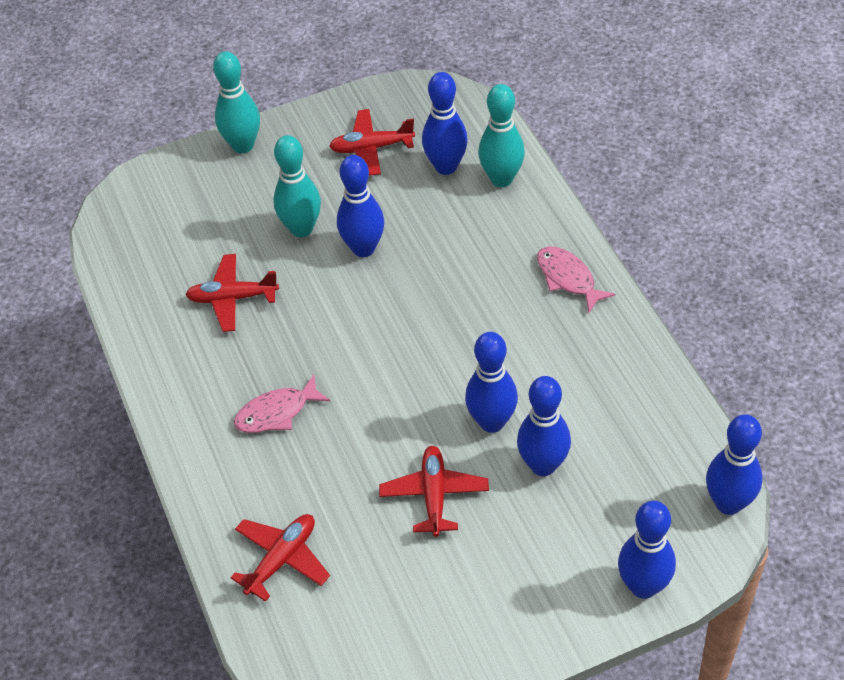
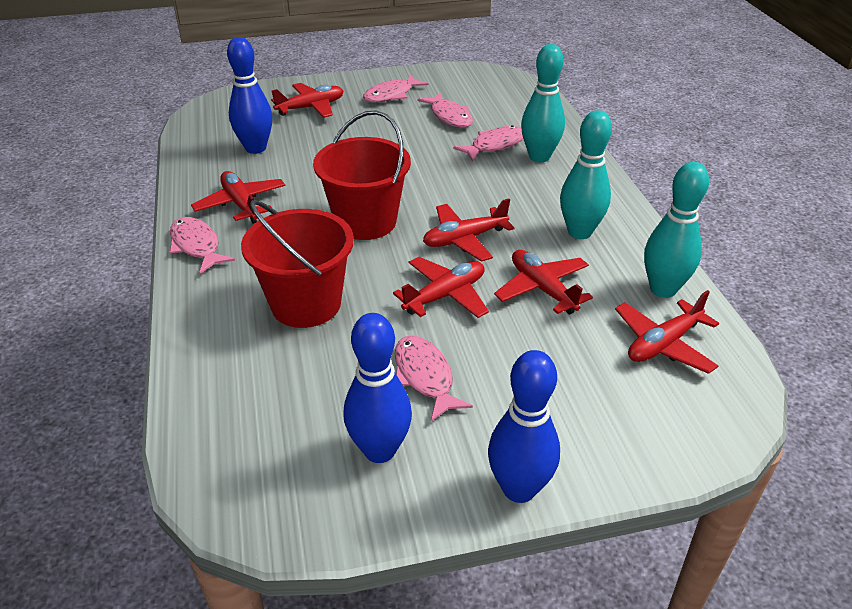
blue bowling pin: [337,155,384,257] [422,72,468,175] [465,332,518,433] [517,376,571,476] [618,501,676,599] [706,414,763,515] = 6 -> [227,37,272,154] [343,313,412,463] [488,350,560,503] = 3
pink fish: [234,374,330,433] [537,246,616,313] = 2 -> [169,217,235,274] [363,75,428,102] [395,335,473,422] [418,93,473,128] [453,125,523,161] = 5
red bucket: none = 0 -> [241,200,354,328] [313,110,411,240] = 2
red plane: [185,254,279,332] [230,514,330,602] [329,109,415,176] [379,446,489,537] = 4 -> [191,171,285,224] [271,83,343,118] [393,257,489,318] [423,199,515,262] [494,250,593,314] [615,290,719,374] = 6

